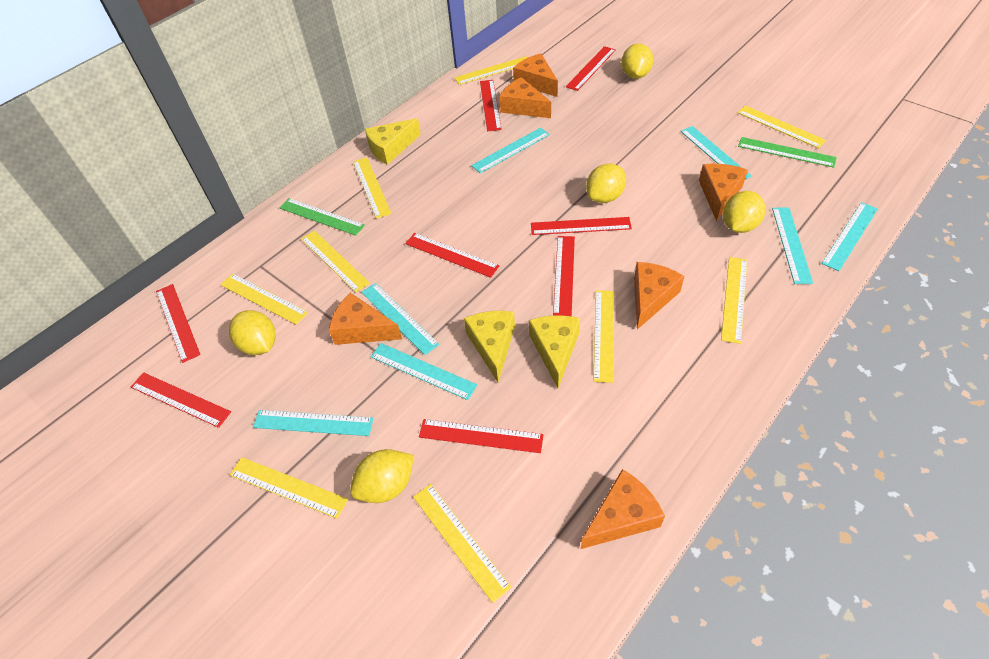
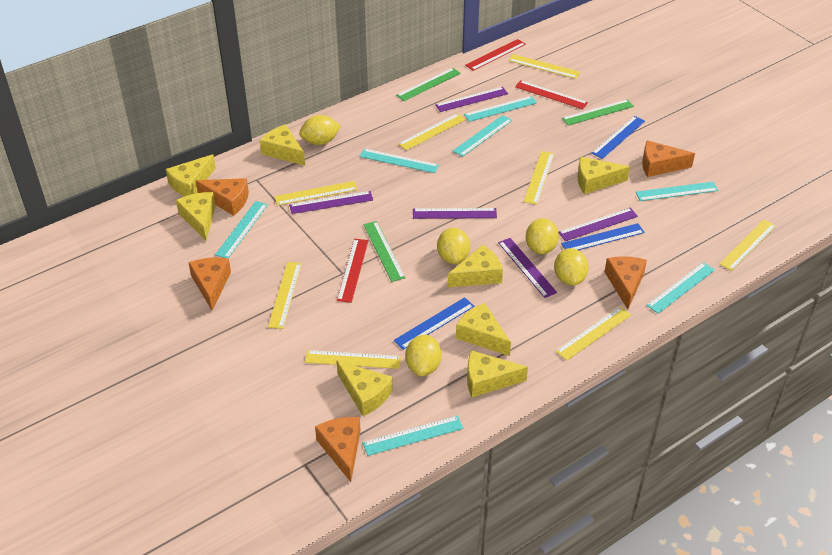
blue ruler: none = 0 -> [394,297,474,350] [561,223,645,250] [592,116,645,159] = 3
green ruler: [279,198,365,236] [738,137,837,168] = 2 -> [363,221,405,282] [396,68,461,101] [562,99,634,126] = 3
orange cheese: [329,293,402,345] [499,77,551,118] [513,54,558,97] [581,469,665,549] [634,262,684,330] [699,163,748,222] = 6 -> [188,257,231,311] [196,178,249,216] [315,417,361,482] [605,256,647,309] [642,140,695,177] = 5
purple ruler: none = 0 -> [289,191,373,214] [413,208,497,219] [435,87,508,112] [498,238,557,298] [558,208,638,241] = 5
red ruler: [131,372,231,428] [156,284,200,363] [405,233,499,278] [419,419,544,453] [480,80,502,131] [531,217,632,235] [553,236,575,316] [566,46,616,91] = 8 -> [337,239,369,303] [465,39,526,71] [515,80,588,109] = 3
yellow cheese: [365,118,421,165] [464,311,515,382] [529,315,580,388] = 3 -> [166,154,216,196] [176,192,215,241] [260,124,305,165] [337,361,393,416] [448,245,503,288] [456,303,511,356] [467,350,528,398] [578,157,630,194] = 8
yellow ruler: [221,273,308,325] [230,457,348,519] [301,230,370,292] [353,157,391,219] [413,484,511,603] [454,56,527,85] [593,290,614,383] [721,257,747,344] [737,105,827,148] = 9 -> [268,262,302,329] [274,181,358,206] [305,350,401,369] [398,113,466,150] [508,54,580,79] [524,151,554,205] [556,307,631,361] [720,220,776,271] = 8

